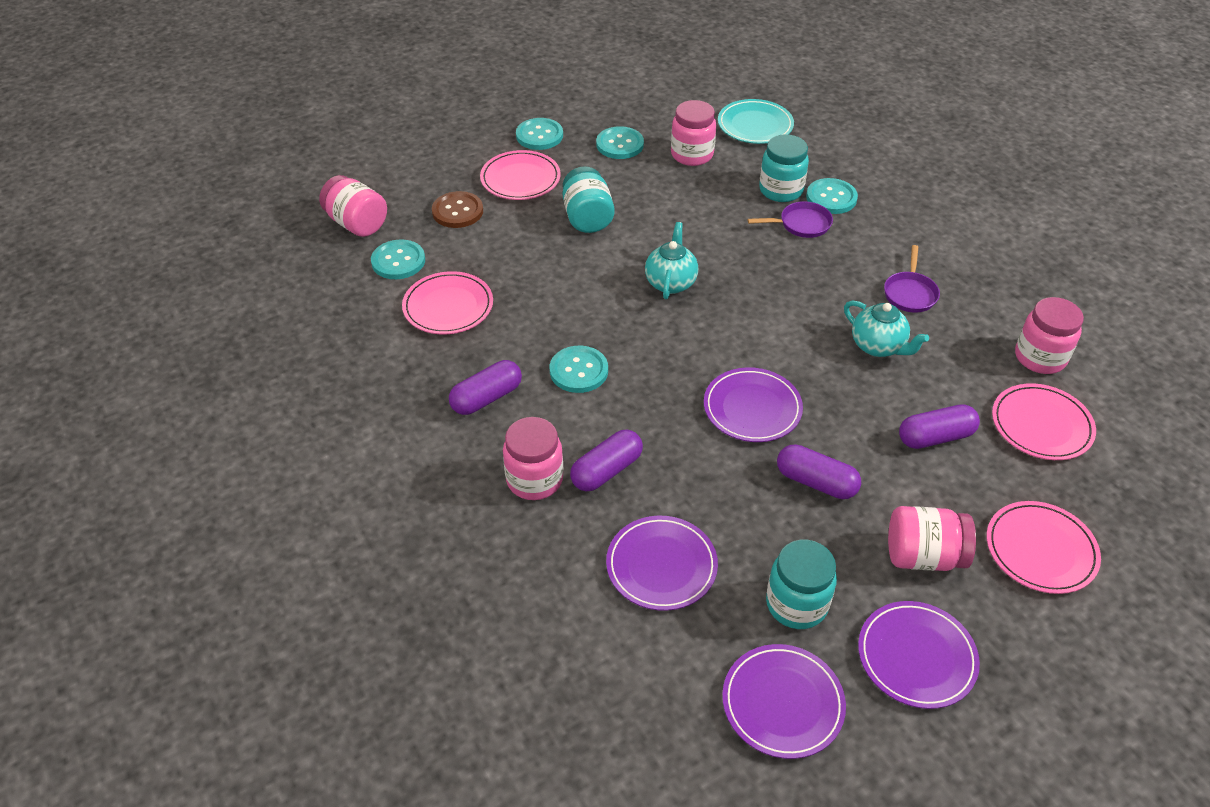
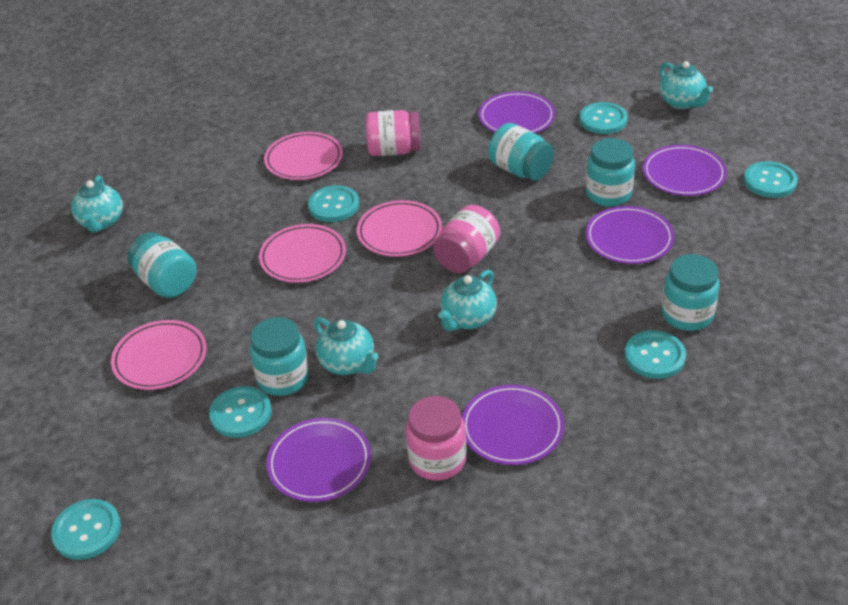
brown button: [432,191,483,228] = 1 -> none = 0
pink jar: [319,175,387,237] [503,417,563,500] [671,100,716,166] [888,506,976,571] [1015,297,1084,374] = 5 -> [366,110,421,156] [406,396,466,480] [433,205,500,273] = 3
purple capsule: [449,360,522,415] [570,429,643,491] [777,444,861,499] [899,404,980,449] = 4 -> none = 0
purple pan: [748,201,833,238] [884,245,940,313] = 2 -> none = 0
purple plate: [606,516,718,611] [704,367,803,442] [722,644,846,759] [858,601,980,709] = 4 -> [266,418,371,502] [462,385,564,465] [479,91,555,133] [585,206,674,264] [643,145,727,196] = 5
turquoise button: [371,239,425,279] [516,118,563,150] [550,346,608,393] [596,126,644,159] [806,178,858,214] = 5 -> [51,499,121,560] [209,386,272,438] [308,185,359,222] [579,102,628,134] [624,330,686,379] [744,161,798,198] = 6
turquoise jar: [563,166,615,233] [759,134,809,202] [766,540,837,629] = 3 -> [127,232,197,298] [250,317,309,396] [488,123,554,181] [586,138,635,207] [661,254,720,331] = 5
turquoise plate: [718,99,794,144] = 1 -> none = 0
turquoise teapot: [645,222,698,299] [844,300,929,357] = 2 -> [71,175,123,233] [314,317,379,375] [438,270,497,331] [659,61,713,109] = 4

